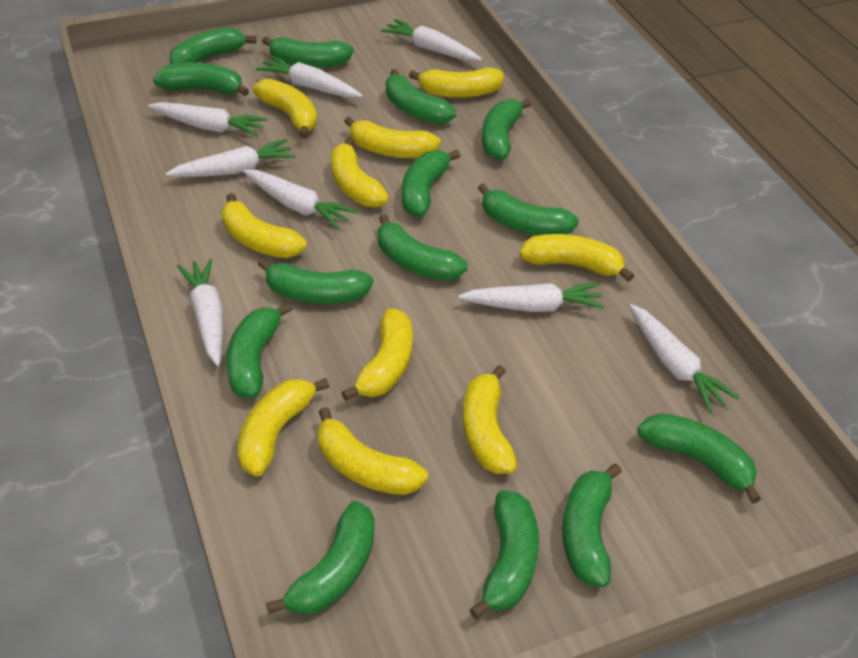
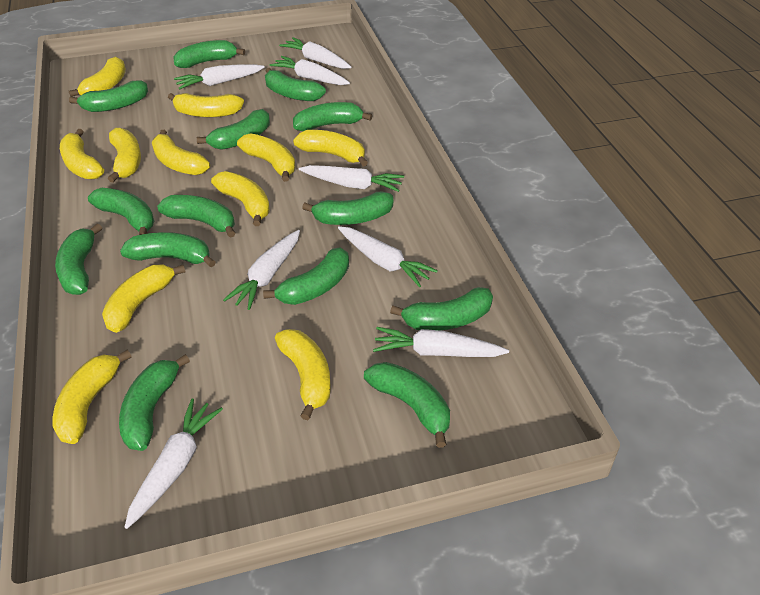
yellow banana: [221,193,307,258] [237,378,329,477] [253,78,317,138] [317,407,428,495] [331,137,389,207] [341,309,413,401] [344,116,441,158] [409,67,504,98] [463,365,517,474] [519,234,634,282] = 10 -> [52,350,132,444] [60,129,104,179] [69,56,126,97] [102,264,185,333] [108,128,141,182] [152,130,210,175] [168,93,244,117] [211,171,270,226] [237,133,295,182] [275,329,331,420] [293,130,368,167] = 11

